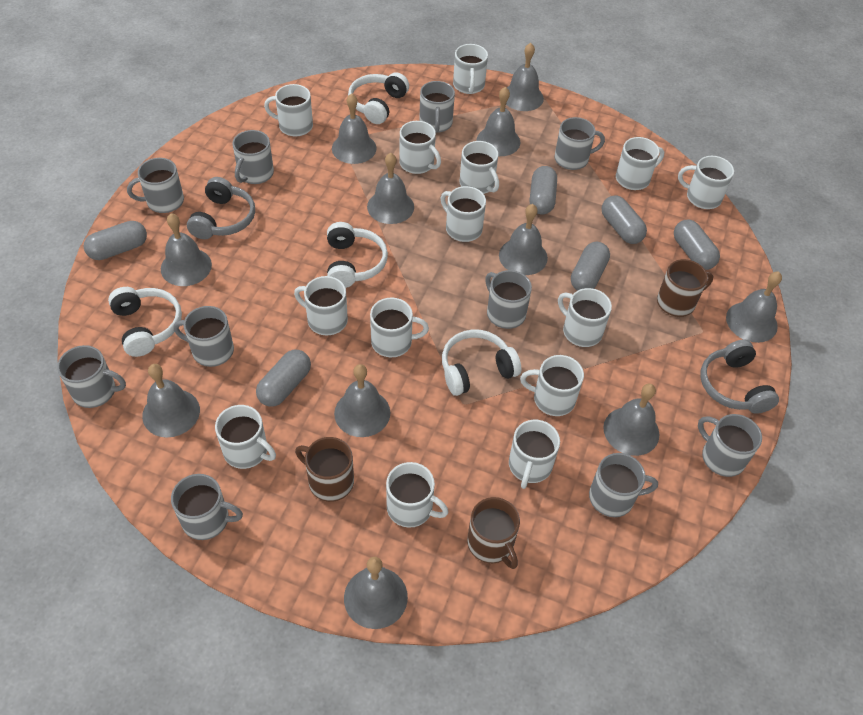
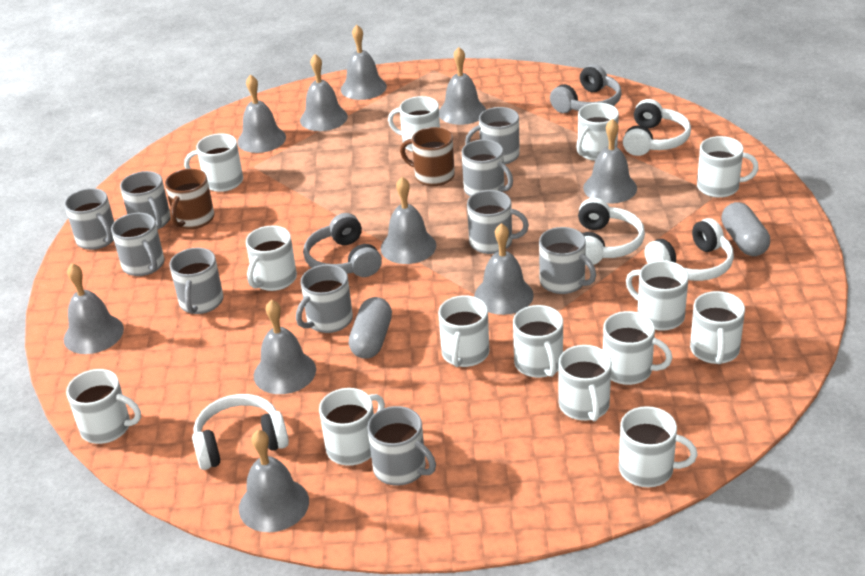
brown mug: [295,437,354,502] [467,497,520,569] [657,259,713,317] = 3 -> [165,169,214,229] [400,127,455,186] = 2
grey bell: [142,364,200,437] [161,213,212,286] [332,93,377,164] [334,364,390,437] [344,557,408,629] [367,153,414,224] [477,87,520,156] [499,204,548,275] [506,43,544,111] [603,384,660,456] [726,272,782,343] = 11 -> [64,263,124,354] [237,74,286,153] [239,430,309,532] [254,299,316,394] [300,54,348,131] [341,25,387,100] [381,177,436,264] [439,47,486,125] [474,223,534,315] [583,119,637,203] = 10
grey capsule: [84,221,147,260] [256,350,311,407] [530,166,557,214] [571,242,610,291] [602,195,647,244] [674,219,720,270] = 6 -> [349,297,392,359] [721,202,770,256] = 2

